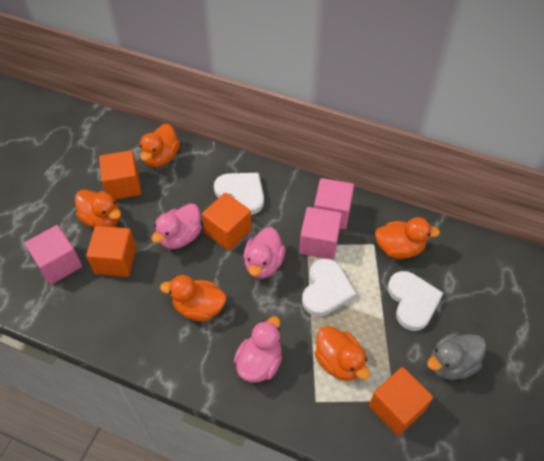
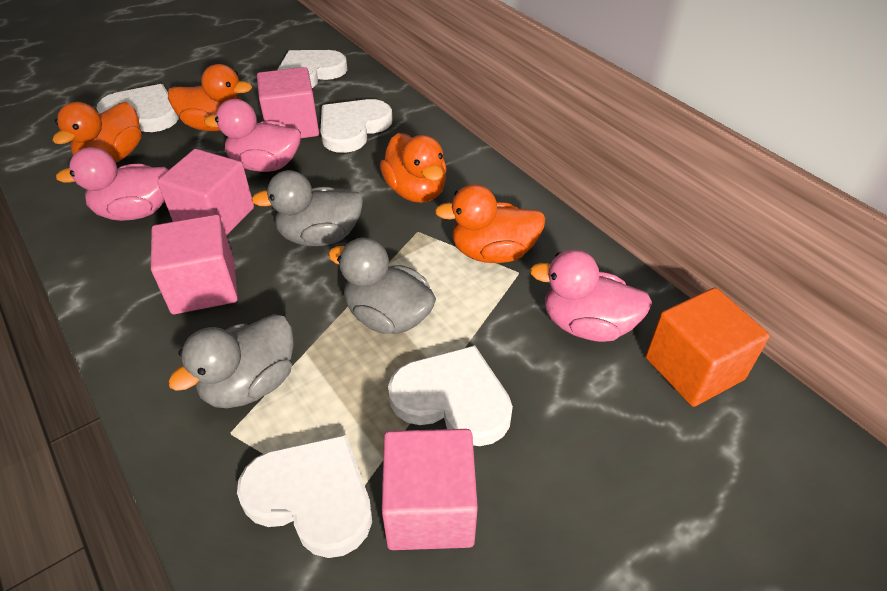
grey duck: [427,332,486,380] = 1 -> [168,314,294,408] [251,170,363,246] [328,238,436,334] = 3
orange cube: [86,226,136,277] [99,150,141,200] [202,193,252,251] [369,367,433,436] = 4 -> [646,288,770,407] = 1
orange duck: [75,190,121,228] [140,124,180,167] [160,275,227,321] [315,326,370,381] [375,217,440,259] = 5 -> [52,102,141,162] [168,64,252,131] [380,133,447,203] [435,184,546,263] = 4
pink cube: [25,225,82,285] [299,207,342,260] [314,178,354,230] = 3 -> [151,214,238,314] [157,149,254,236] [257,67,319,138] [382,429,478,550] = 4
white heart: [214,173,264,215] [302,259,357,316] [388,271,443,331] = 3 -> [96,84,179,132] [237,434,372,558] [277,50,347,88] [320,99,393,153] [388,345,513,446] = 5

